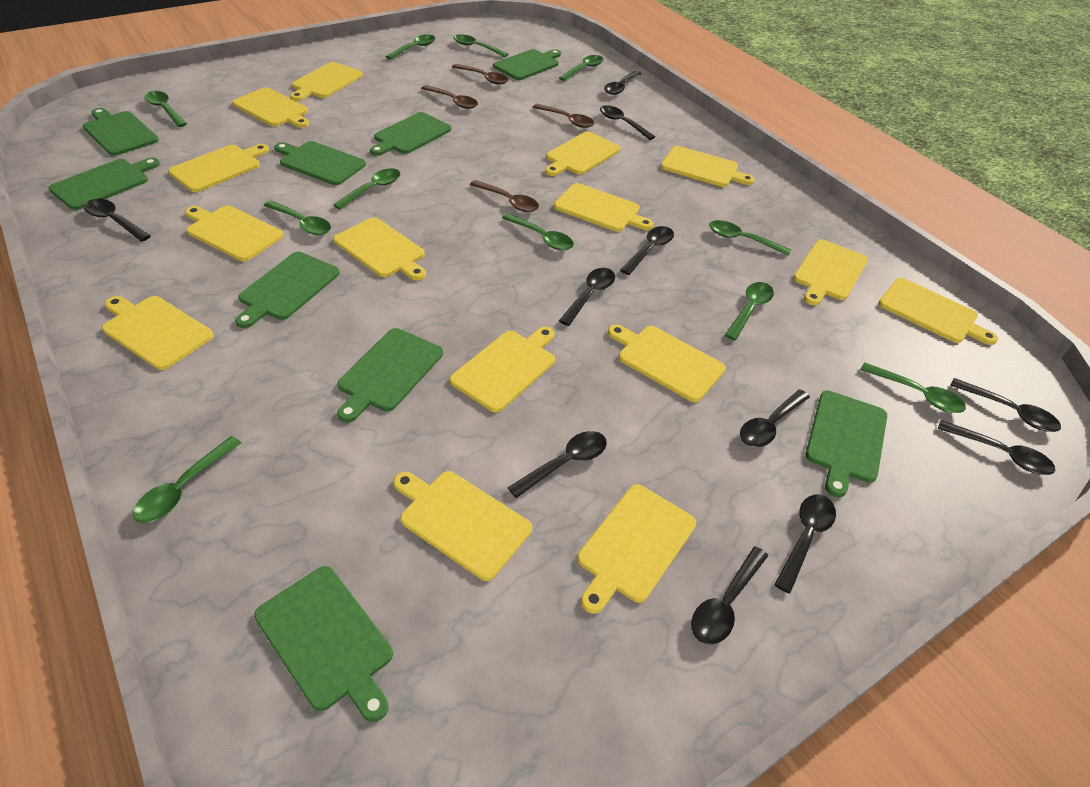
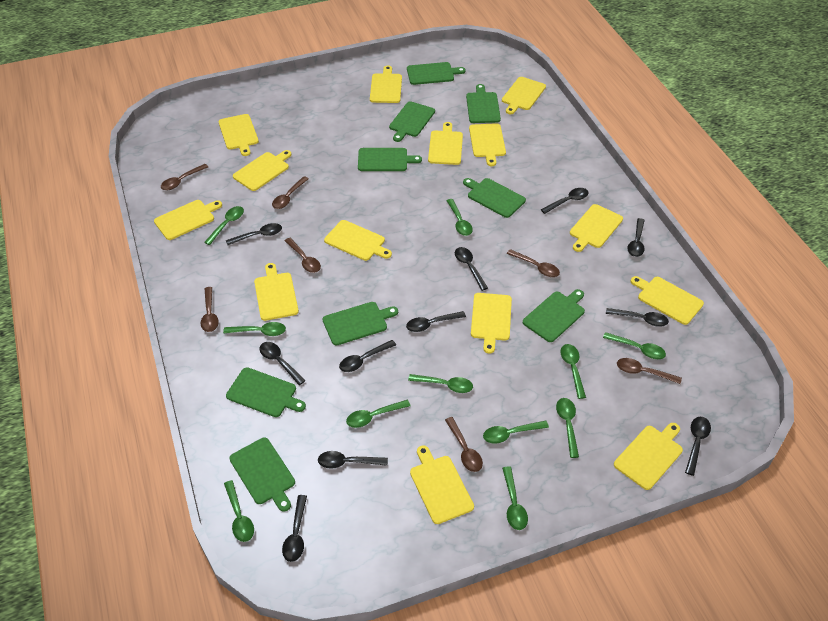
brown spoon: [421,85,478,109] [452,64,509,85] [470,180,539,212] [532,104,595,128] = 4 -> [161,164,208,190] [200,287,219,332] [272,176,308,209] [285,238,321,273] [445,417,483,472] [507,249,560,277] [617,358,682,384] = 7
yellow cutting board: [102,296,214,370] [168,144,269,192] [185,205,284,261] [232,87,309,128] [290,62,363,101] [333,217,426,281] [393,471,532,581] [450,327,555,412] [545,131,621,176] [554,183,654,232] [577,484,696,614] [608,324,726,402] [661,146,755,187] [793,239,868,306] [878,278,998,345] = 15 -> [154,200,222,240] [219,114,259,156] [233,150,291,191] [254,263,299,321] [324,220,392,261] [370,66,402,103] [410,445,474,524] [428,122,463,165] [469,123,506,166] [471,293,512,354] [502,77,546,114] [570,204,623,252] [614,423,683,490] [631,276,704,325] = 14

